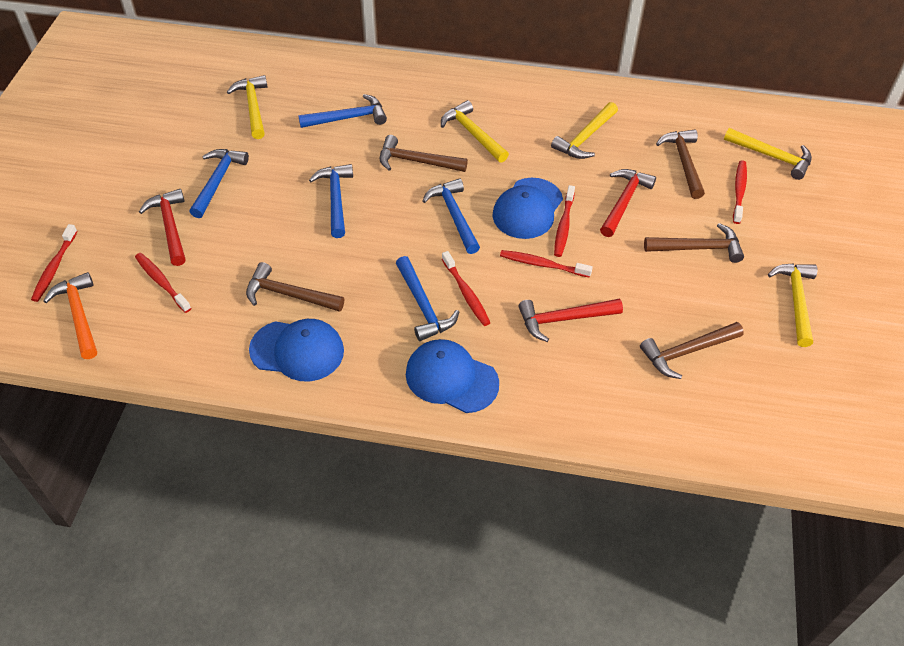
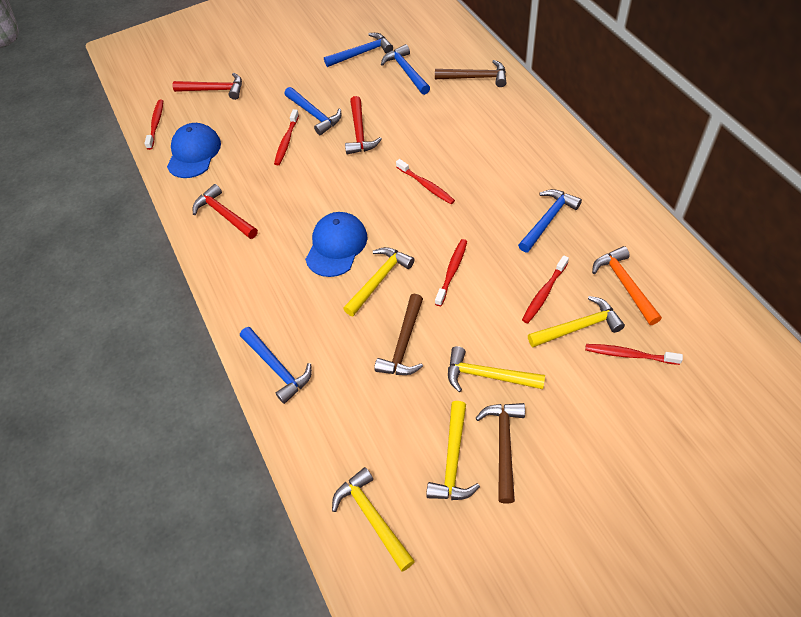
blue cap: [249,319,344,382] [406,339,499,413] [492,178,563,239] = 3 -> [167,123,221,178] [305,212,367,277] = 2
brown hammer: [246,262,344,312] [380,135,468,172] [640,322,744,379] [644,223,744,263] [656,130,705,199] = 5 -> [374,294,423,375] [435,60,506,87] [475,403,525,504] = 3

